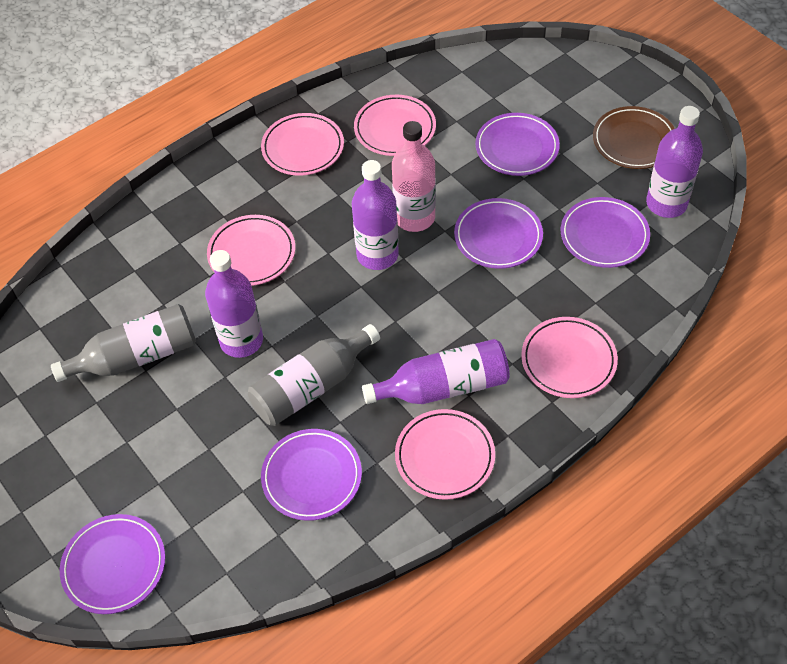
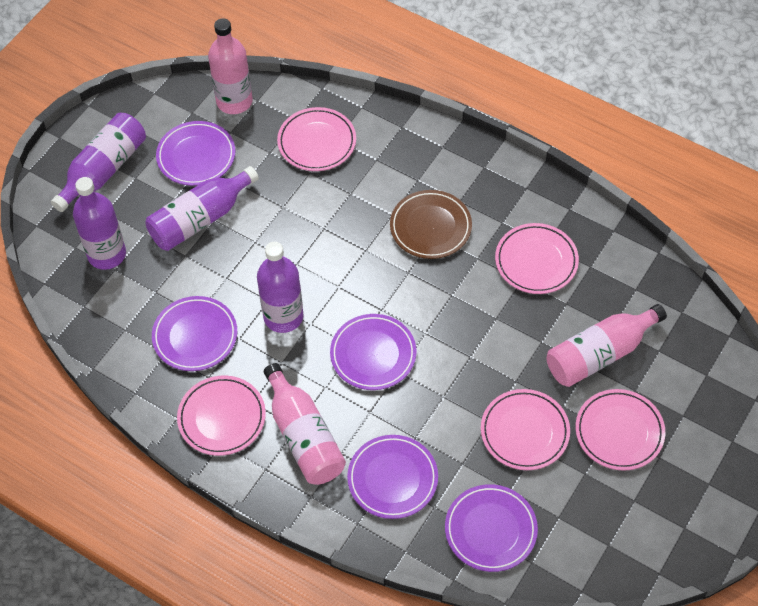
grey bottle: [51,304,196,382] [248,324,380,426] = 2 -> none = 0
pink bottle: [392,121,436,232] = 1 -> [208,18,253,114] [264,363,346,485] [547,304,667,387] = 3

